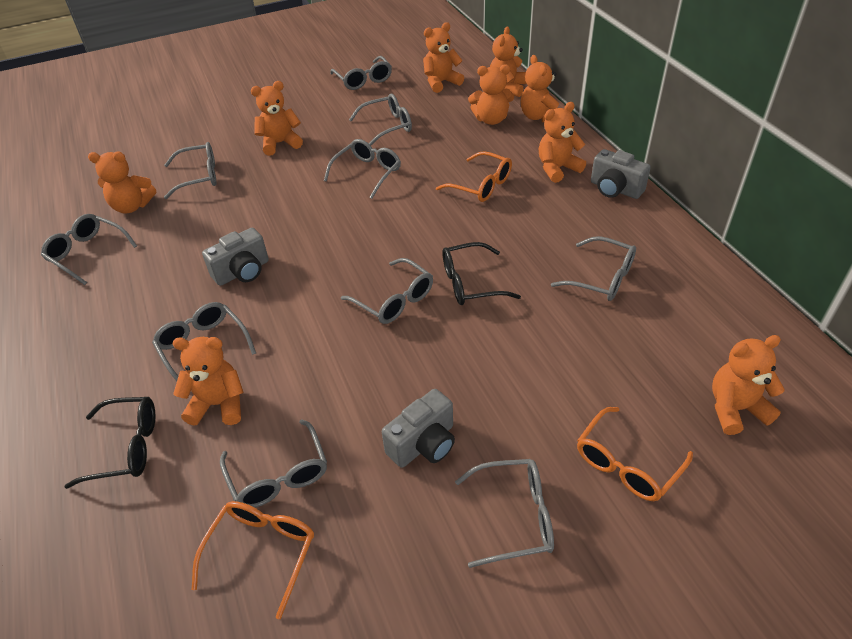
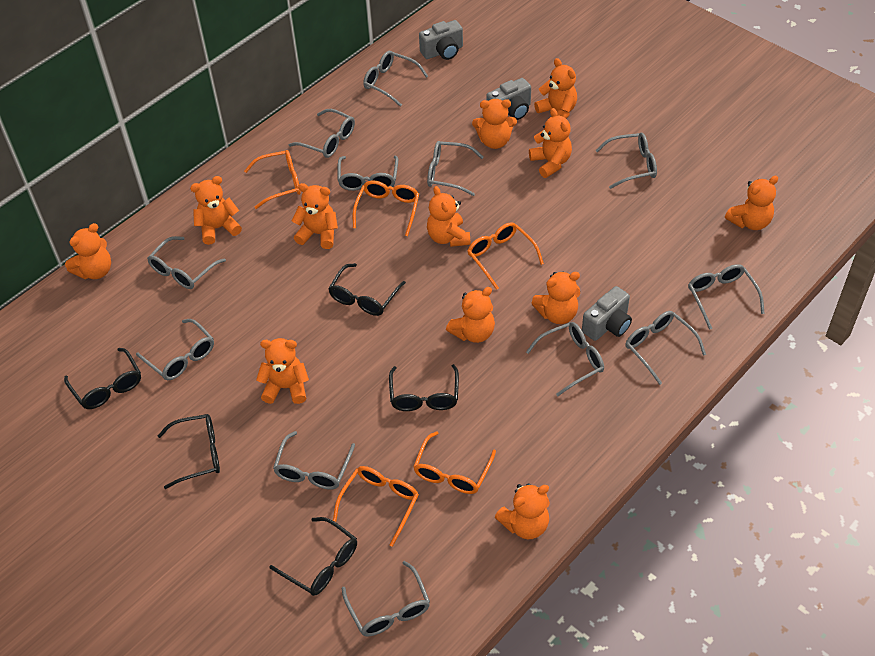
black glasses: [64,397,155,489] [442,242,521,305] = 2 -> [64,348,141,409] [157,414,220,489] [269,517,357,596] [328,263,406,316] [389,364,459,411] = 5
grey glasses: [41,214,137,285] [152,302,256,381] [164,142,216,199] [220,419,327,508] [324,139,401,199] [330,56,392,90] [341,258,433,324] [349,94,412,146] [455,459,554,568] [551,236,636,301] = 10 -> [136,319,214,380] [147,236,226,289] [273,431,355,490] [288,109,355,158] [338,156,398,191] [342,561,430,636] [363,51,428,107] [427,141,484,196] [526,322,604,396] [595,133,657,189] [625,311,706,385] [688,264,765,330] = 12
orange glasses: [192,501,314,619] [436,151,512,202] [577,407,693,501] = 3 -> [244,150,301,209] [333,466,419,547] [353,181,419,236] [413,431,496,494] [467,222,544,290] = 5
orange teddy bear: [88,152,156,214] [172,337,244,426] [251,81,303,156] [423,22,464,93] [468,64,514,125] [490,26,527,97] [521,55,559,123] [539,102,586,183] [712,335,785,435] = 9 -> [65,223,111,279] [190,176,242,245] [256,338,309,404] [292,183,338,249] [427,186,471,247] [446,287,495,343] [472,99,517,149] [495,483,550,539] [529,108,572,178] [532,271,580,324] [534,58,577,119] [725,176,778,230] = 12

